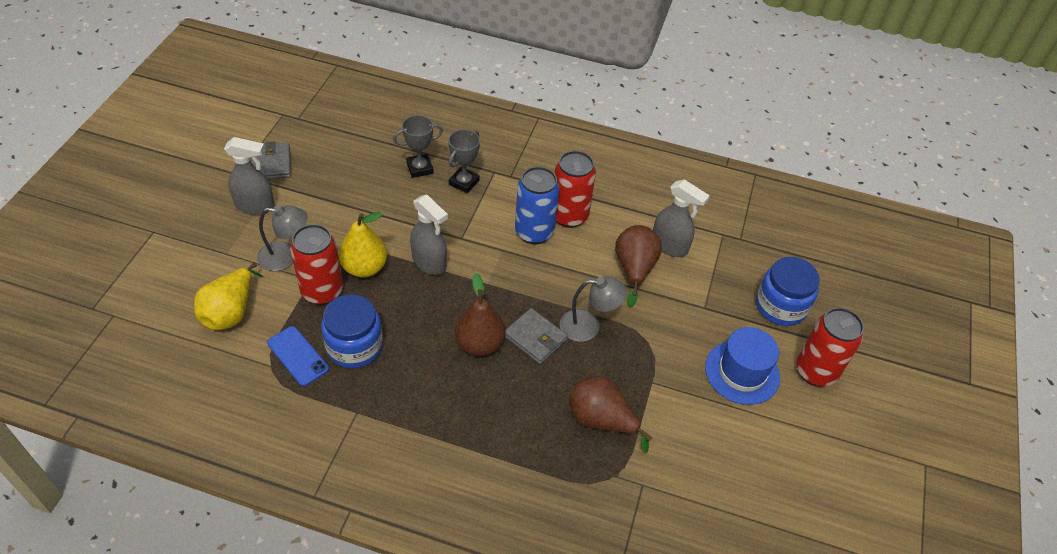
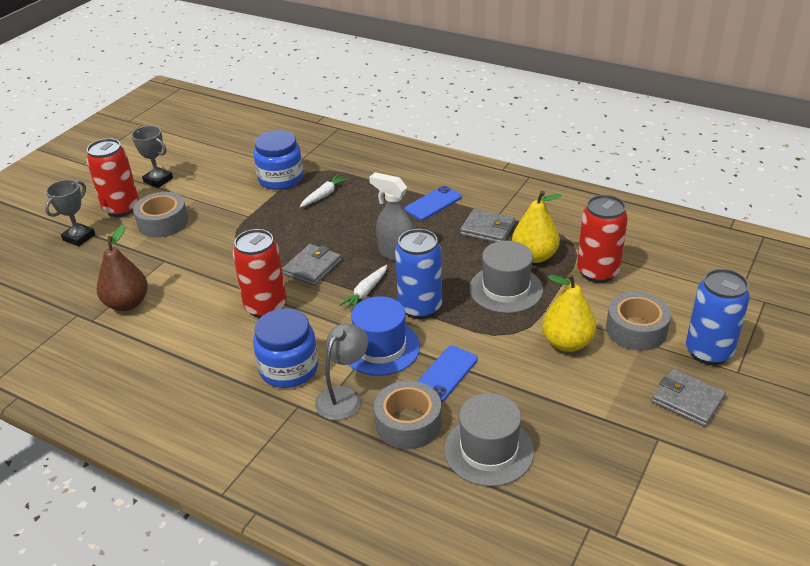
blue can: [515,166,559,244] = 1 -> [395,229,442,319] [686,269,750,365] = 2
blue phone: [267,326,329,386] = 1 -> [404,186,462,220] [417,346,478,402] = 2
brown pear: [455,273,505,356] [569,376,652,453] [615,225,662,308] = 3 -> [97,224,148,311] = 1
grey hat: none = 0 -> [444,393,534,487] [469,241,543,313] = 2
grey lamp: [257,205,308,271] [560,276,627,342] = 2 -> [315,324,368,420] = 1
grey spray bottle: [224,137,275,215] [410,194,448,275] [653,179,710,257] = 3 -> [369,172,415,261] = 1
grey tape: none = 0 -> [133,192,188,238] [374,381,442,449] [606,292,671,351] = 3
grey wallet: [252,142,291,179] [505,308,567,364] = 2 -> [282,244,341,286] [460,209,515,243] [652,369,726,427] = 3
white carrot: none = 0 -> [300,174,349,208] [339,265,387,309] = 2

